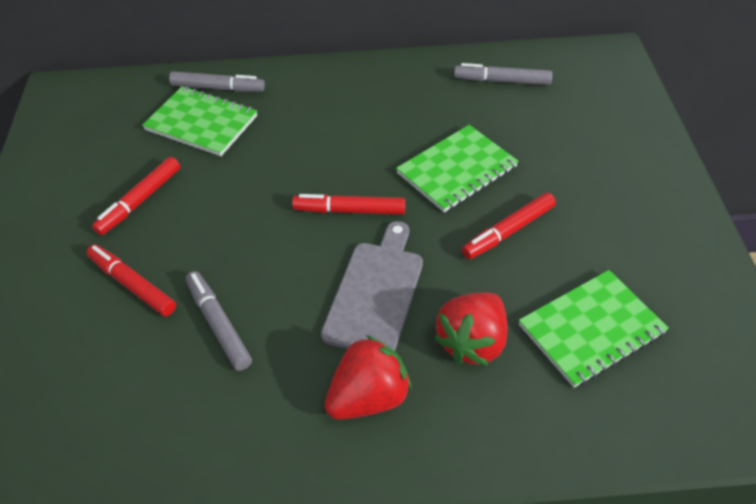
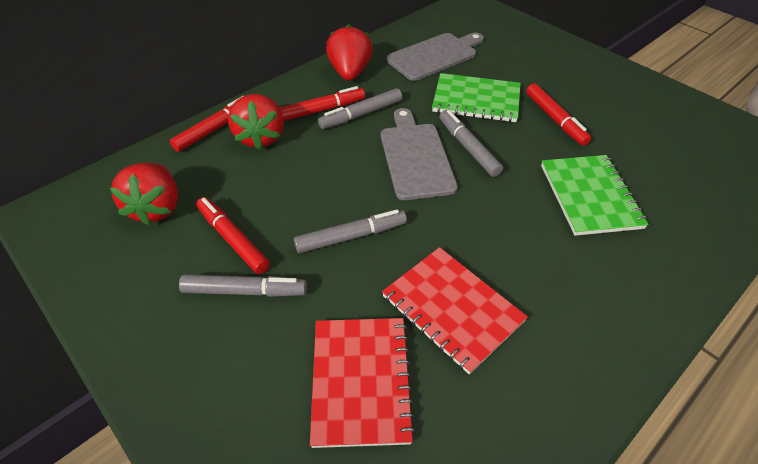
green notebook: [142,86,257,156] [396,125,519,212] [519,270,669,388] = 3 -> [432,73,521,122] [541,155,649,236] = 2
grey cutting board: [321,221,423,351] = 1 -> [381,108,458,200] [386,33,484,81] = 2
grey marker: [169,71,265,92] [186,271,252,371] [454,63,552,85] = 3 -> [179,275,307,297] [294,209,407,253] [318,88,402,129] [439,110,503,177] = 4
red notebook: none = 0 -> [310,318,416,448] [382,247,528,374] = 2
red strawberry: [325,335,412,420] [434,292,508,365] = 2 -> [110,162,178,226] [228,94,284,150] [326,24,373,81] = 3

